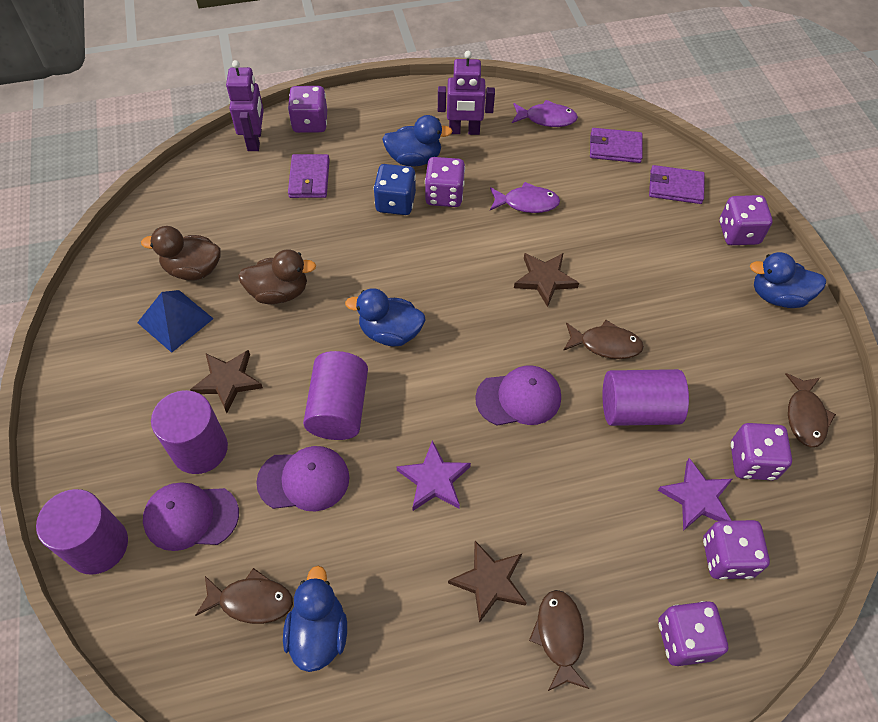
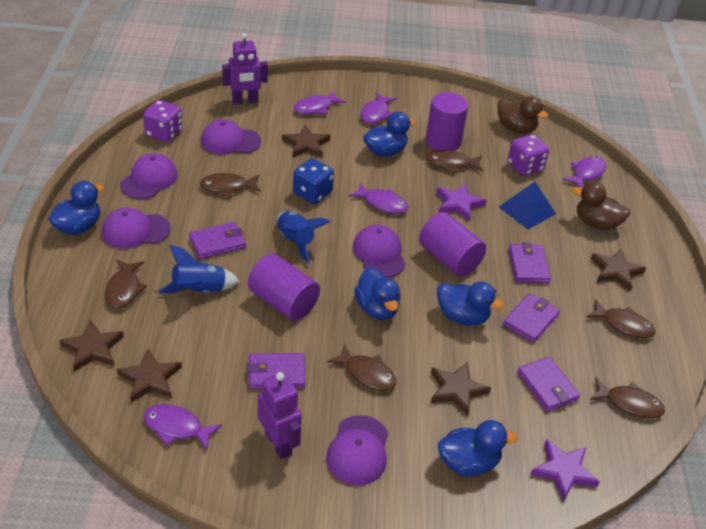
blue duck: [283,566,347,672] [345,288,426,346] [382,115,452,166] [750,252,826,308] = 4 -> [48,181,104,235] [354,267,401,320] [363,112,416,156] [437,282,504,326] [438,420,518,477] = 5
blue rocket: none = 0 -> [159,245,240,293] [277,211,330,264] = 2
brown fish: [195,568,293,624] [529,590,589,691] [563,320,644,359] [785,373,836,447] = 4 -> [105,260,147,309] [200,173,260,197] [327,344,397,391] [427,150,483,173] [586,299,655,338] [590,377,665,419] = 6
brown star: [190,350,263,413] [448,541,527,623] [514,253,579,307] = 3 -> [59,320,124,372] [117,349,182,403] [282,125,330,158] [431,362,491,416] [591,248,646,291] = 5
purple cap: [143,482,239,551] [256,446,349,511] [475,365,561,426] = 3 -> [102,208,171,249] [120,153,178,199] [201,120,261,155] [326,415,388,486] [353,225,406,278] = 5
purple cylinder: [36,489,128,575] [151,390,228,474] [303,351,368,440] [602,369,689,426] = 4 -> [248,254,320,321] [419,212,486,277] [426,92,468,151] = 3
purple dice: [288,86,327,133] [425,157,465,207] [658,601,728,666] [703,520,770,580] [720,195,773,245] [731,423,792,480] = 6 -> [143,100,182,142] [508,134,549,176] = 2
purple fish: [490,182,560,213] [512,100,578,127] = 2 -> [144,404,222,450] [294,91,346,114] [348,182,408,214] [360,93,396,124] [562,156,606,188] = 5
purple wallet: [288,154,330,198] [590,128,643,163] [649,165,705,204] = 3 -> [189,222,246,259] [247,353,306,389] [503,293,560,343] [509,242,551,283] [517,357,580,412] = 5

